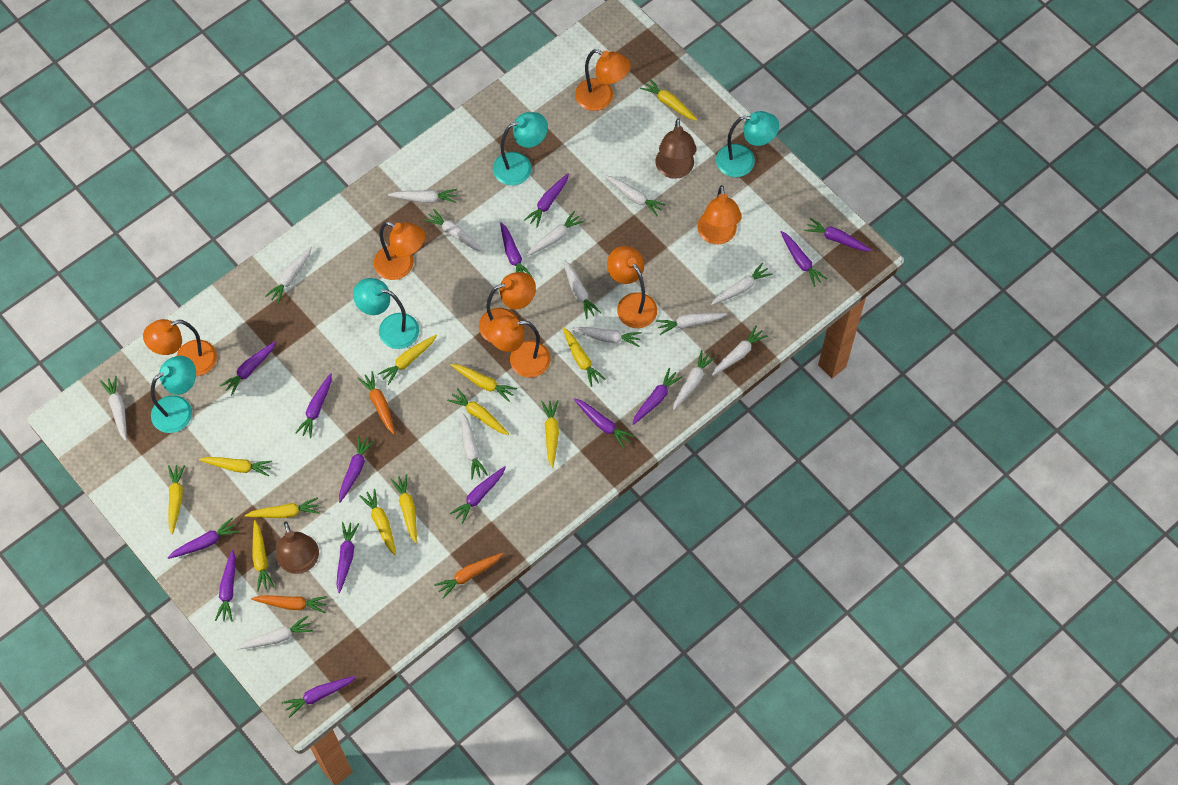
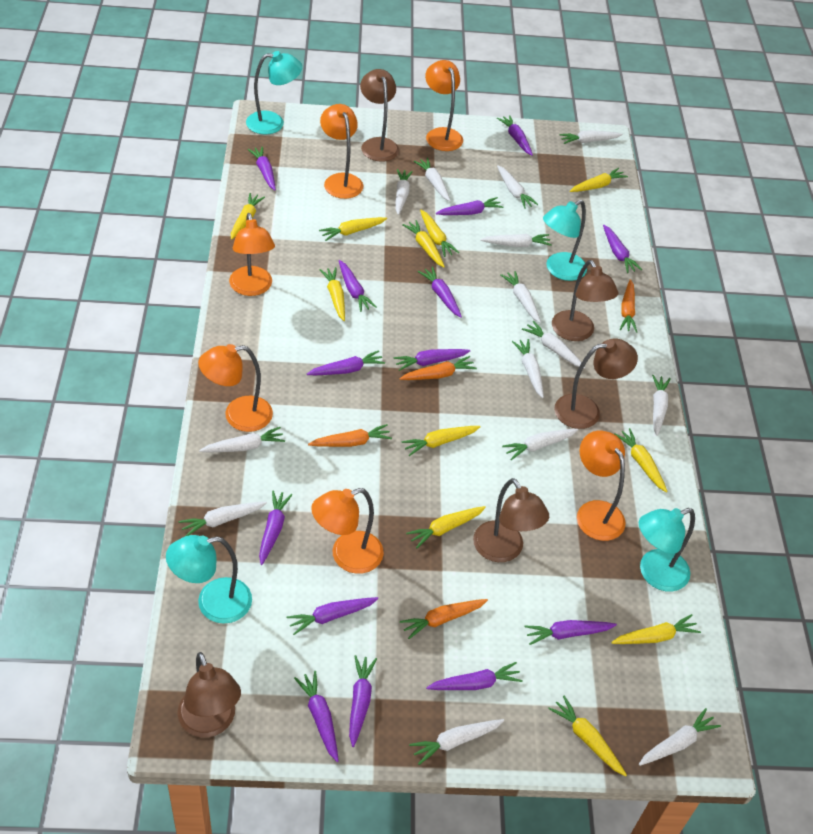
brown lamp: [276,521,319,574] [655,118,697,179] = 2 -> [178,652,241,737] [360,69,399,162] [473,478,549,562] [552,260,618,341] [554,338,638,429] = 5
orange carrot: [251,596,327,613] [357,371,395,434] [434,553,503,599] = 3 -> [308,424,392,447] [400,356,477,380] [400,599,488,639] [620,279,637,333] = 4
orange lamp: [143,319,217,376] [374,222,425,280] [479,272,536,342] [487,315,551,377] [575,49,631,111] [607,246,657,328] [697,185,742,244] = 7 -> [198,344,273,432] [229,213,275,296] [311,488,384,574] [320,104,363,199] [425,60,463,151] [577,431,626,541] = 6
yellow carrot: [168,465,185,534] [199,457,272,477] [245,497,320,518] [252,520,275,591] [359,489,396,556] [378,335,437,385] [391,474,417,544] [447,388,509,435] [451,364,517,402] [541,400,559,468] [562,327,605,387] [640,78,697,121] = 12 -> [231,193,265,240] [319,217,387,241] [319,267,345,321] [402,220,445,267] [402,426,481,456] [406,506,486,548] [420,210,459,257] [548,696,627,776] [570,168,628,192] [611,614,701,644] [615,428,668,493] = 11

